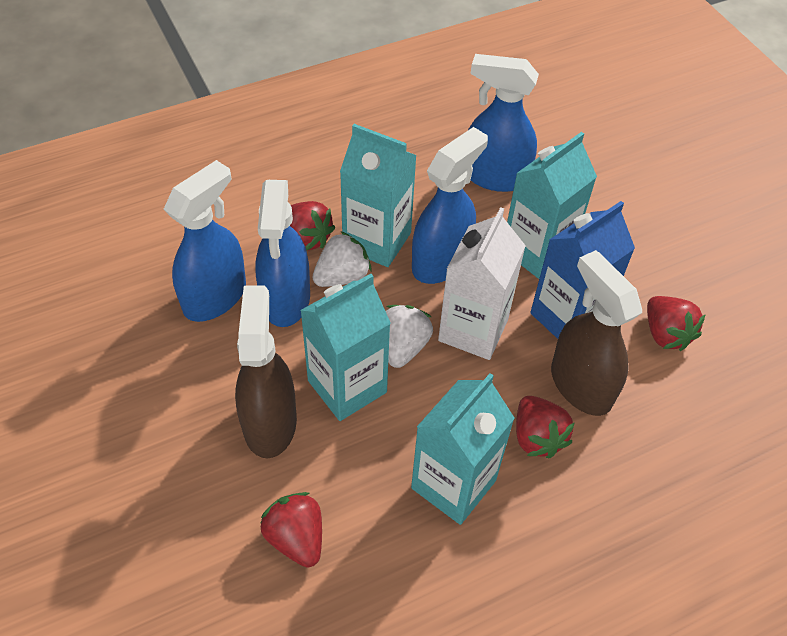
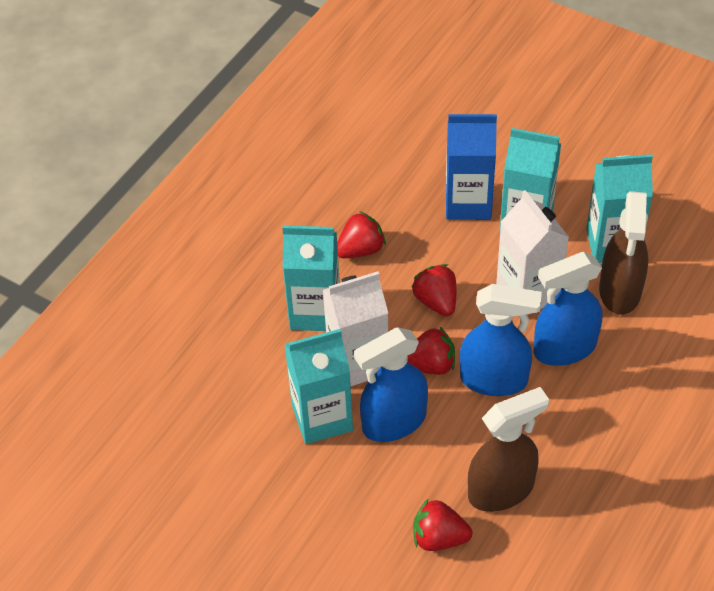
blue spray bottle: [164,160,246,322] [255,180,310,327] [412,127,488,284] [468,54,539,192] = 4 -> [354,328,428,442] [460,284,542,396] [534,252,602,366] = 3
white carton: [438,207,526,360] = 1 -> [323,271,388,386] [496,190,569,315] = 2
white strawberry: [312,232,371,287] [386,305,433,368] = 2 -> none = 0

